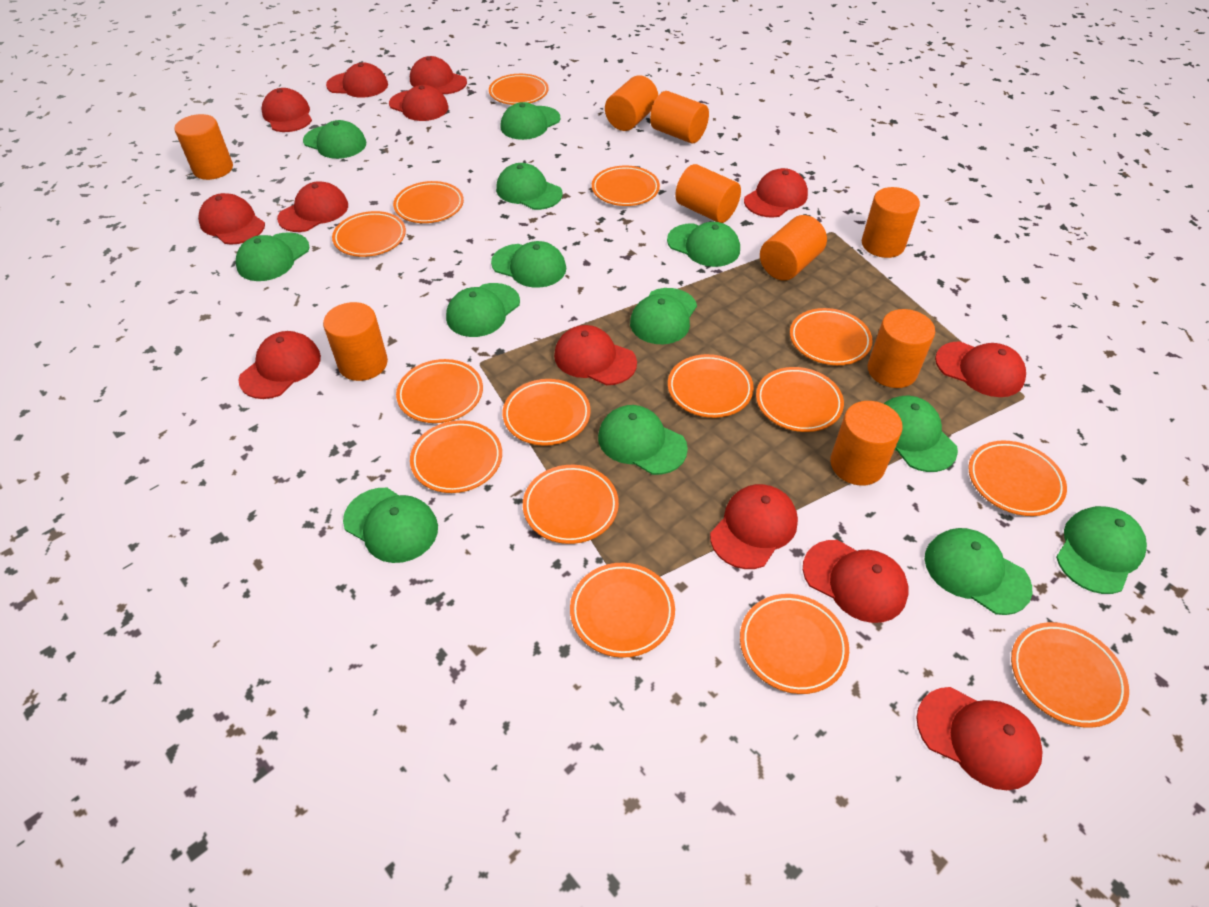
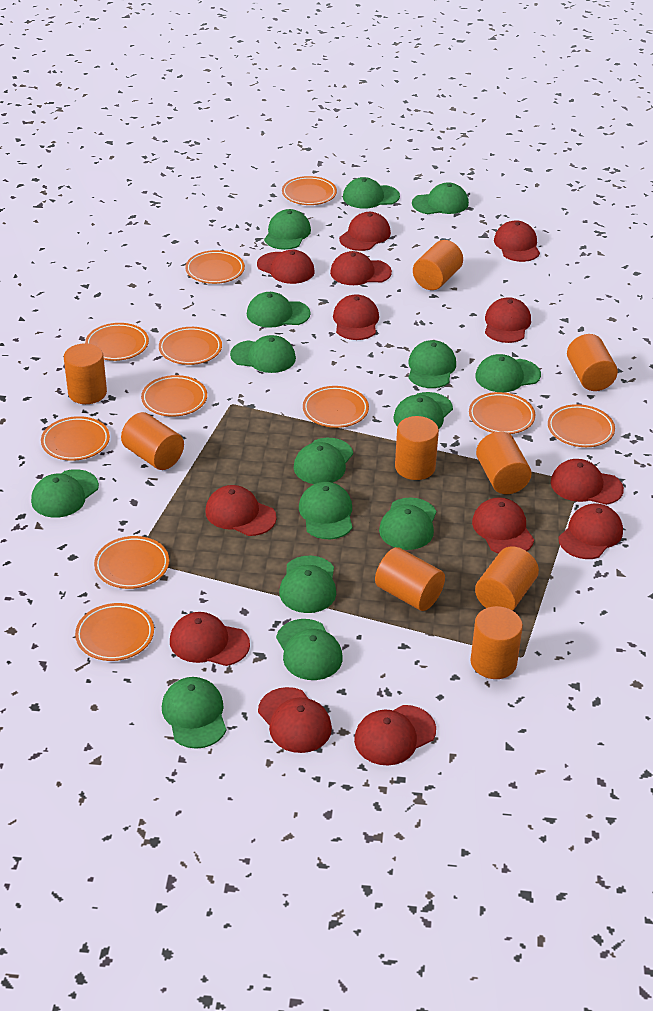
green cap: [236,232,309,281] [303,120,366,159] [343,488,438,563] [446,283,520,337] [491,241,566,288] [496,163,562,210] [500,102,560,140] [598,405,688,475] [630,288,697,344] [667,222,740,267] [883,396,958,472] [925,528,1032,615] [1056,506,1147,594] = 13 -> [31,469,99,518] [162,677,226,749] [230,335,296,373] [247,292,311,328] [264,209,311,250] [276,619,343,680] [279,556,336,613] [294,438,353,484] [299,482,352,539] [343,177,400,208] [379,497,436,550] [393,392,453,429] [408,340,456,388] [412,182,469,214] [475,354,541,392] = 15
orange plate: [332,211,406,257] [393,181,464,223] [396,359,483,423] [410,420,502,493] [489,74,549,105] [503,379,591,446] [523,465,619,544] [570,563,675,658] [592,165,660,206] [668,354,754,418] [740,594,849,694] [756,367,844,432] [790,308,872,365] [968,440,1067,516] [1011,622,1129,728] = 15 -> [41,416,110,461] [75,603,154,661] [85,323,149,361] [94,536,169,589] [141,375,207,417] [159,327,222,365] [185,250,245,284] [282,176,337,205] [303,386,369,428] [469,392,535,434] [548,404,615,447] = 11

